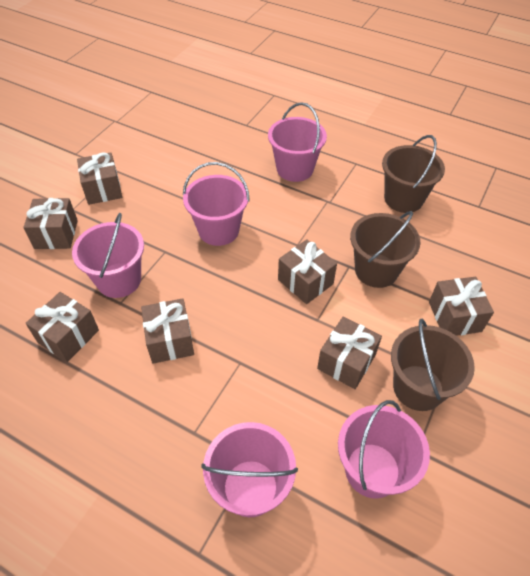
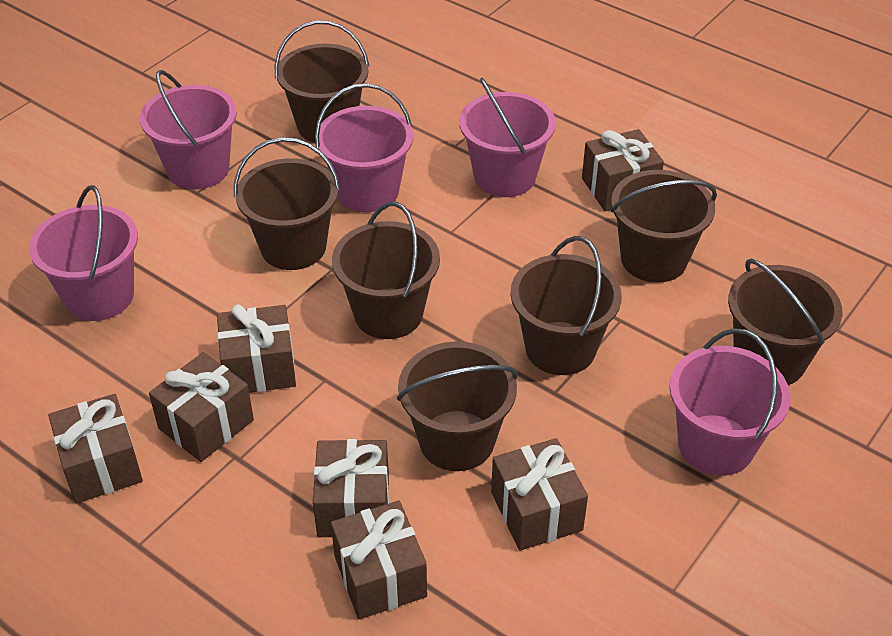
brown bucket: [350,211,420,288] [382,135,445,213] [391,319,475,411] = 3 -> [234,137,340,270] [275,20,369,143] [332,202,440,339] [397,342,518,471] [511,236,622,375] [611,170,717,283] [728,258,843,385] = 7

